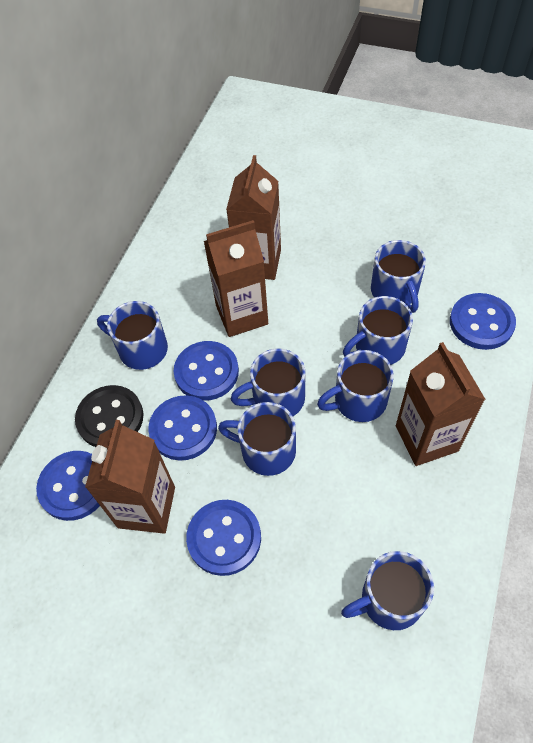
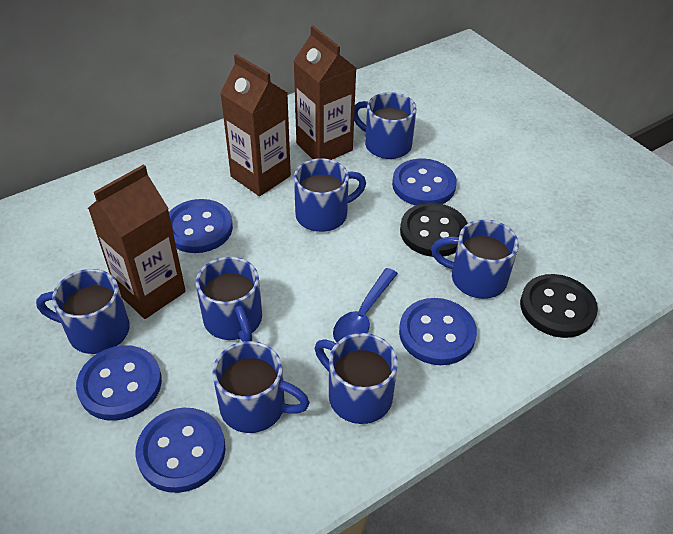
black button: [75,385,143,447] = 1 -> [400,203,468,257] [520,274,598,338] = 2
blue spoon: none = 0 -> [333,268,398,343] = 1
brown carton: [85,420,175,534] [204,220,268,337] [226,155,281,280] [396,342,486,466] = 4 -> [88,164,186,319] [220,54,291,196] [294,26,356,160] = 3

